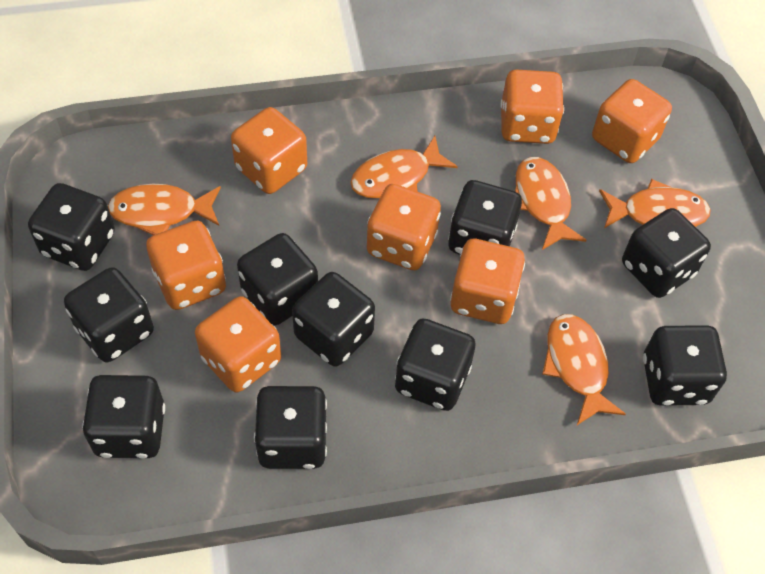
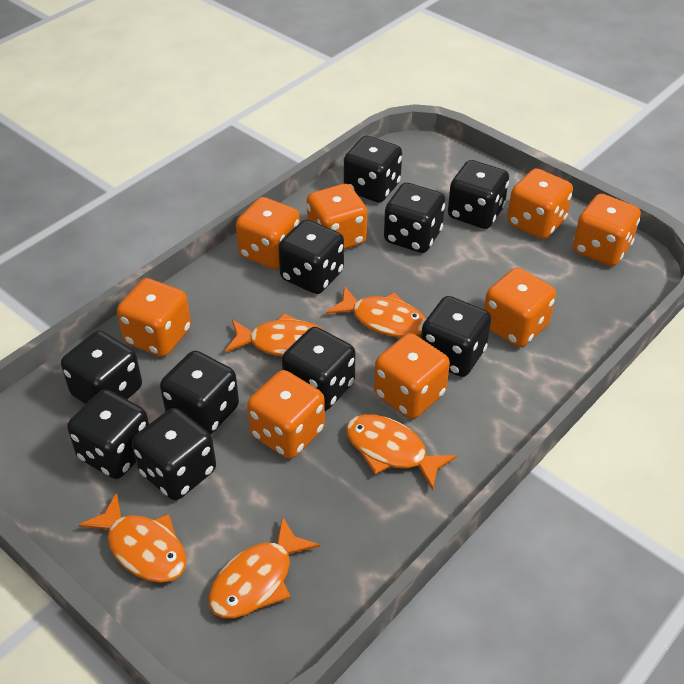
orange dice: [146,220,226,310] [195,296,281,392] [231,107,307,194] [367,184,441,270] [450,239,525,324] [500,69,564,144] [592,79,672,163] = 7 -> [117,278,191,357] [236,197,300,269] [247,370,325,459] [307,184,367,249] [374,333,450,419] [484,268,556,347] [507,168,573,239] [573,194,641,266] = 8

